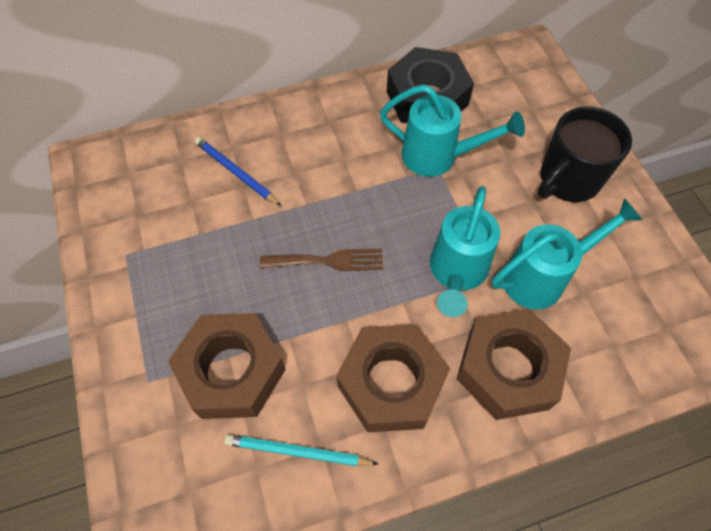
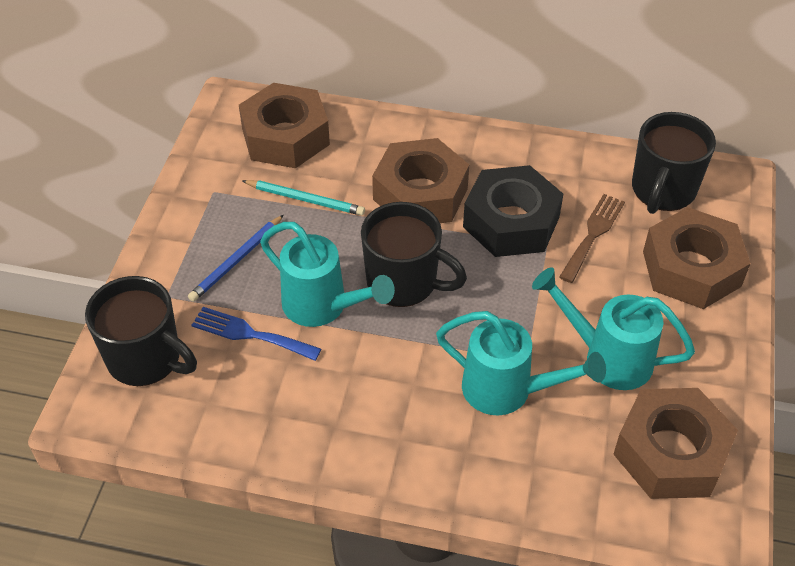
black mug: [538,106,632,202] = 1 -> [85,276,197,386] [361,202,467,307] [632,112,716,214] = 3
blue fork: none = 0 -> [191,307,321,361] = 1
brown nut: [168,313,286,419] [336,324,450,433] [457,308,571,420] = 3 -> [239,83,330,168] [372,138,469,223] [613,388,738,499] [643,207,751,309] = 4

